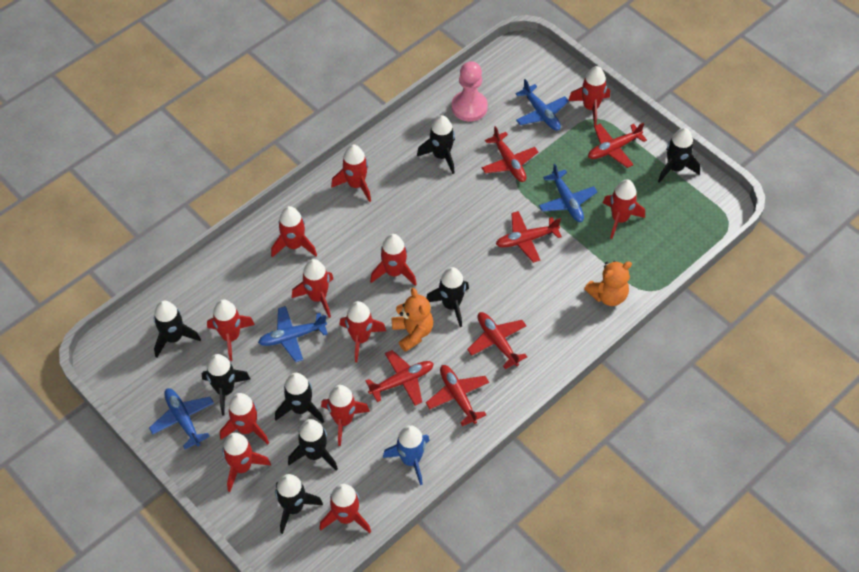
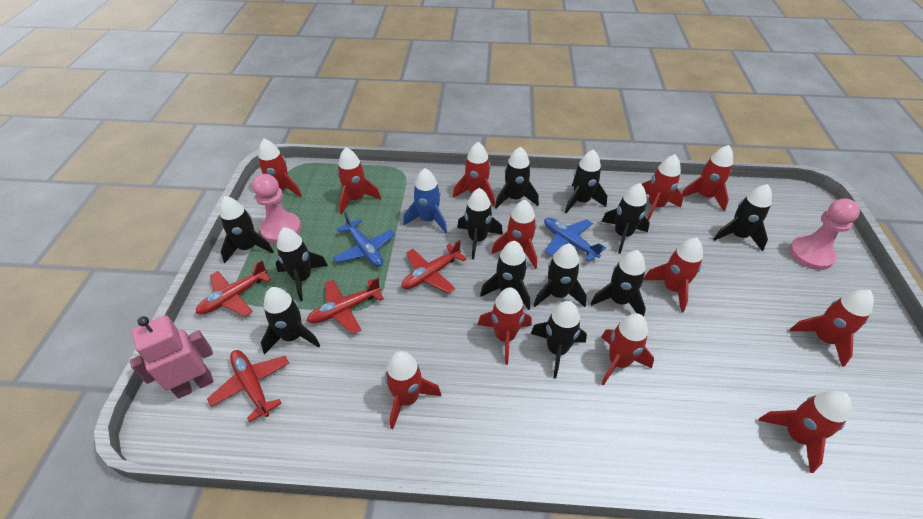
black rocket: [154,301,201,358] [202,354,250,415] [275,373,324,423] [275,474,323,534] [288,419,338,471] [417,115,455,174] [426,267,469,327] [658,128,700,183] = 8 -> [220,196,274,263] [261,287,320,354] [276,227,328,301] [457,188,503,259] [480,241,530,310] [495,146,539,208] [531,301,587,378] [534,244,587,307] [565,149,607,213] [590,250,646,317] [601,183,650,254] [714,184,772,251] = 12
blue plane: [149,388,214,449] [258,306,328,362] [516,79,569,131] [539,164,597,222] = 4 -> [333,212,395,267] [544,218,606,262] = 2
orange teddy bear: [391,288,433,352] [584,261,632,306] = 2 -> none = 0
pink pawn: [452,61,488,122] = 1 -> [253,174,301,244] [789,198,860,270] = 2
pink robot: none = 0 -> [130,315,214,399] = 1
red plane: [366,350,434,406] [426,365,489,426] [467,312,527,369] [482,126,538,182] [496,211,562,263] [588,123,647,168] = 6 -> [196,260,272,317] [207,350,289,423] [307,278,384,334] [402,240,467,293] = 4

